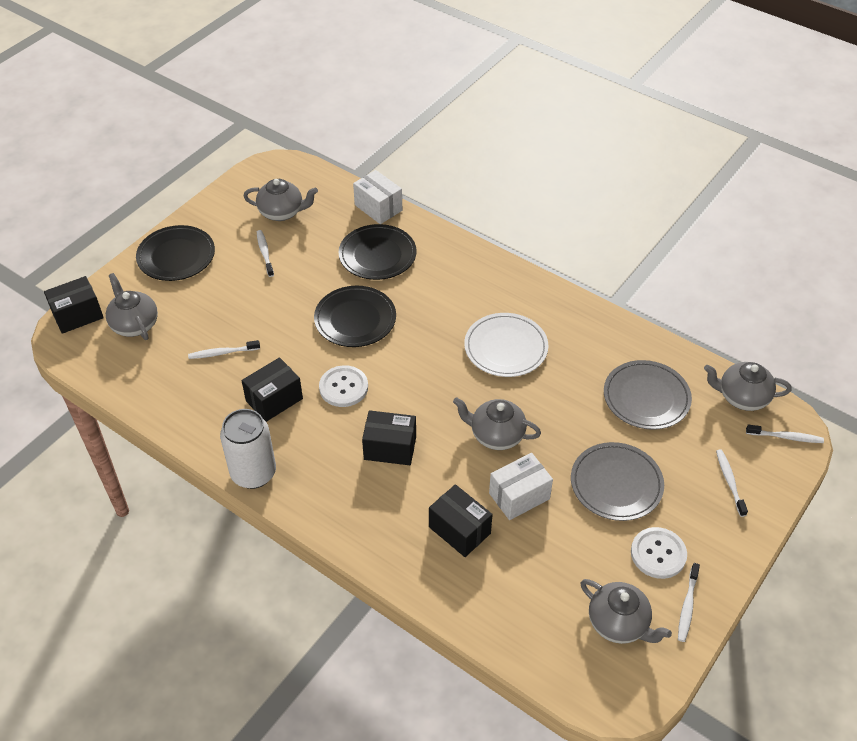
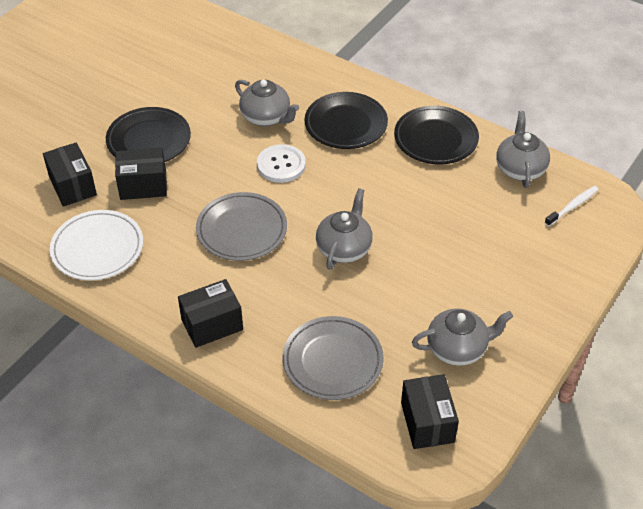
grey teapot: [106,273,158,340] [243,179,318,221] [453,397,541,450] [581,579,672,644] [704,362,792,411] = 5 -> [235,80,299,126] [316,188,373,270] [412,308,513,366] [496,111,550,188] = 4
white box: [353,170,402,224] [489,453,553,520] = 2 -> none = 0
white button: [319,365,368,407] [631,527,687,579] = 2 -> [257,144,306,183] = 1
white can: [220,409,276,489] = 1 -> none = 0
white toothbrush: [188,340,260,359] [257,230,274,277] [678,563,700,642] [716,449,748,517] [746,425,824,443] = 5 -> [544,186,599,226] = 1

